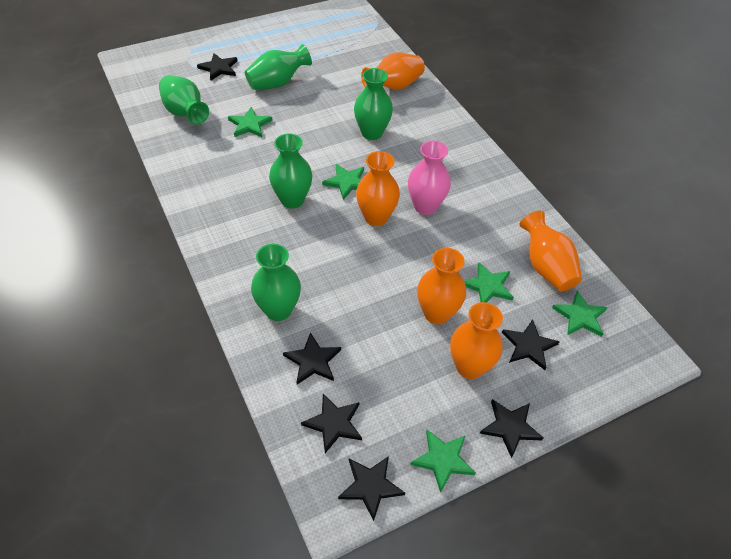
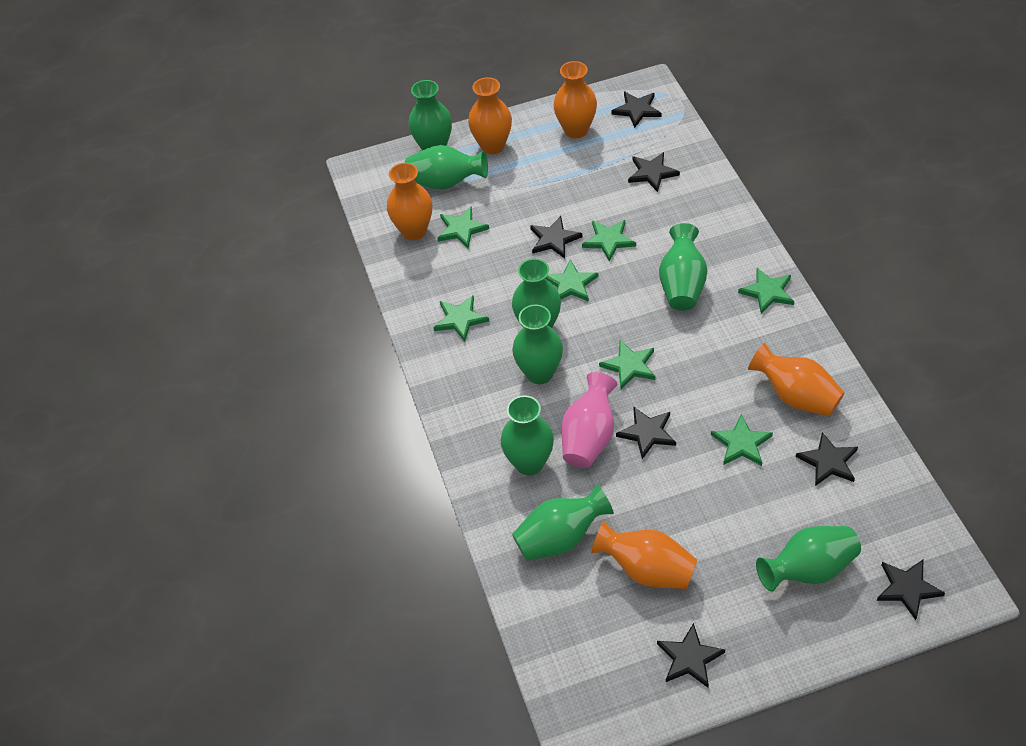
black star: [197,53,237,80] [283,332,341,384] [301,394,362,453] [338,456,405,521] [480,399,544,458] [502,319,560,370] = 6 -> [530,216,582,258] [611,92,661,128] [616,407,676,459] [628,152,680,192] [657,623,725,688] [796,432,858,486] [877,560,945,620] = 7
green star: [228,107,273,137] [322,164,364,200] [410,430,476,493] [464,262,514,302] [552,290,608,337] = 5 -> [434,296,489,342] [437,206,489,248] [545,259,598,302] [582,220,636,262] [599,340,655,389] [711,414,773,466] [738,268,794,314] = 7
green vase: [159,75,209,125] [245,44,312,90] [251,244,301,321] [269,134,312,209] [354,68,393,140] = 5 -> [405,145,488,190] [409,80,452,150] [501,395,554,475] [512,258,561,328] [512,304,563,384] [512,484,614,561] [659,223,707,311] [756,526,861,592] = 8

